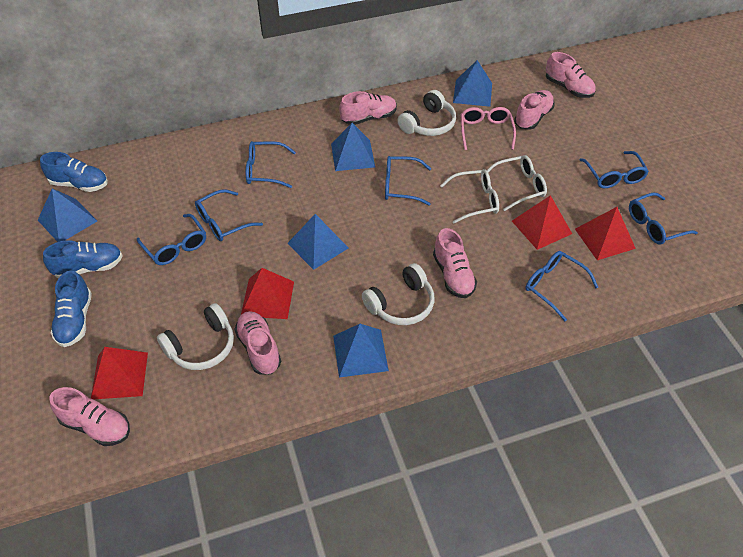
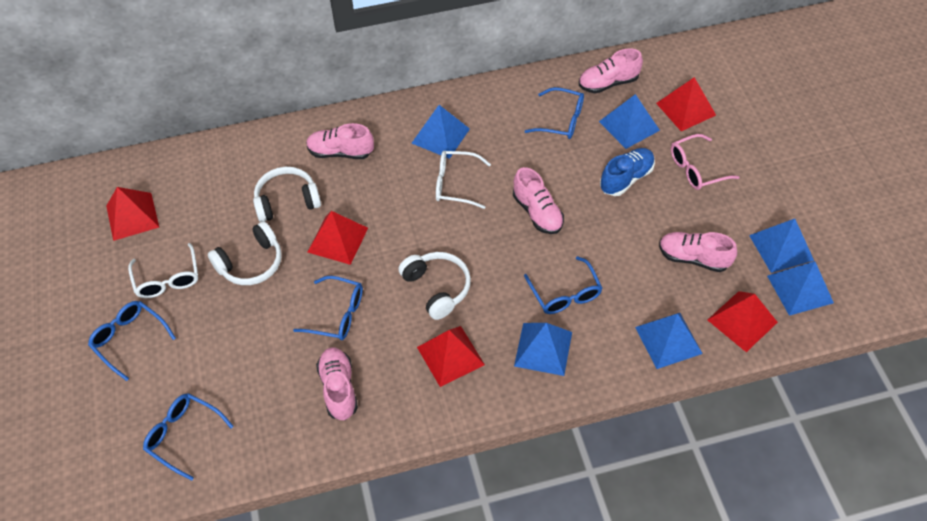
blue glasses: [137,214,206,265] [195,189,263,241] [246,141,296,188] [385,156,431,206] [525,251,598,321] [580,151,649,188] [629,193,698,245] = 7 -> [88,301,176,381] [143,393,234,481] [293,276,363,340] [524,256,602,314] [525,87,584,139] = 5
blue pyramid: [38,188,97,242] [287,214,348,270] [331,123,375,171] [333,324,389,377] [453,60,492,107] = 5 -> [411,105,470,159] [514,323,572,376] [599,94,660,149] [635,313,703,369] [749,219,814,273] [767,261,834,316] = 6
blue shoe: [40,152,108,192] [43,240,123,278] [51,271,92,347] = 3 -> [600,148,655,196] = 1
pink shoe: [50,387,130,446] [235,311,281,374] [339,91,397,125] [433,228,477,298] [514,90,555,130] [546,52,596,98] = 6 -> [306,123,374,159] [316,347,358,420] [513,167,564,234] [579,48,643,94] [659,232,737,272] = 5
red pyramid: [91,347,148,399] [241,268,294,319] [512,195,572,250] [575,207,636,260] = 4 -> [106,187,159,241] [307,211,368,265] [417,326,485,387] [656,77,716,131] [708,291,778,352] = 5

